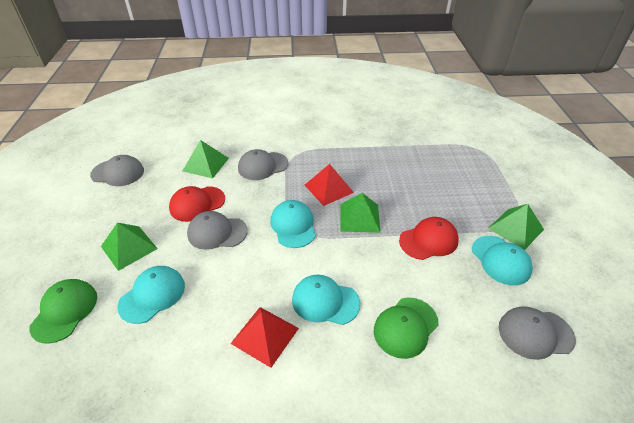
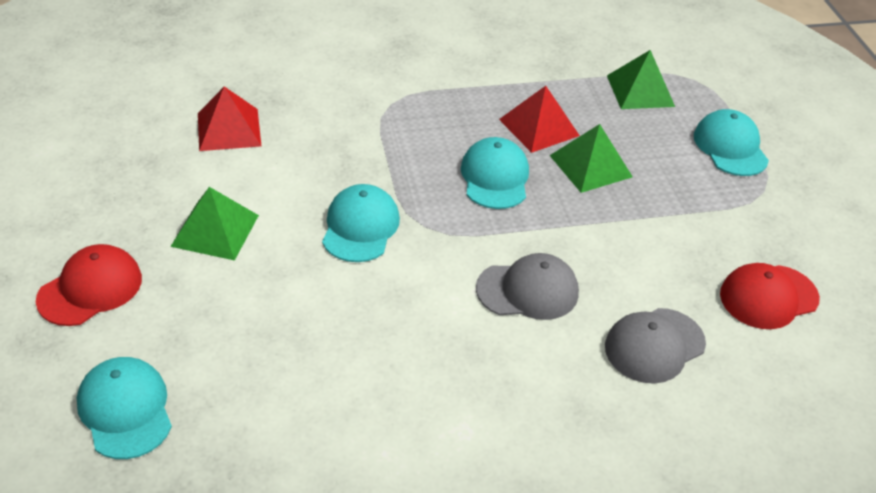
green cap: [29,279,97,344] [374,298,438,359] = 2 -> none = 0
green pyramid: [101,223,158,271] [183,140,229,179] [341,193,380,233] [488,204,544,250] = 4 -> [170,187,259,261] [549,124,633,193] [607,50,675,109] = 3
grey cap: [90,155,144,186] [187,211,248,250] [238,149,288,180] [499,306,576,360] = 4 -> [476,253,579,320] [605,308,706,384] = 2

